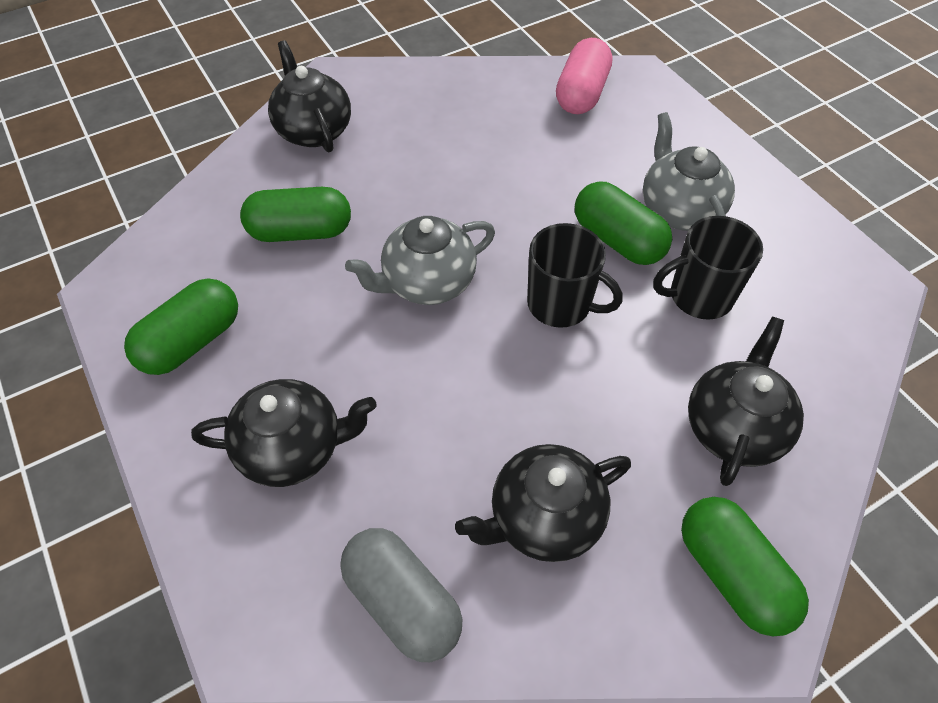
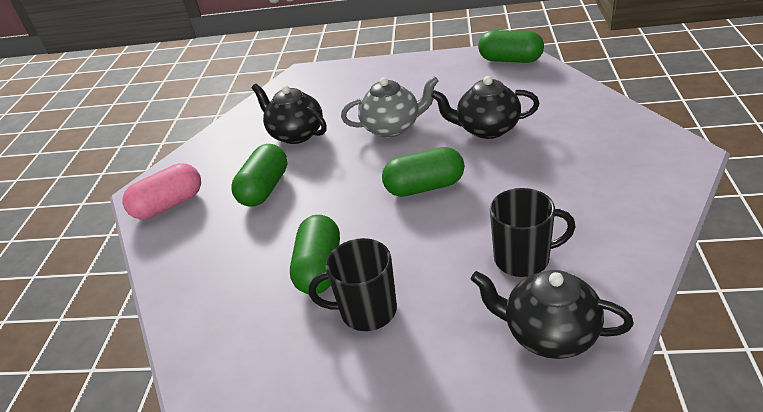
black teapot: [191,379,376,487] [268,41,351,152] [455,444,631,562] [688,317,804,486] = 4 -> [251,84,327,144] [431,76,540,139] [471,270,634,359] = 3
grey capsule: [340,528,462,662] = 1 -> none = 0
grey teapot: [345,216,495,305] [643,112,735,231] = 2 -> [341,76,439,138] = 1

